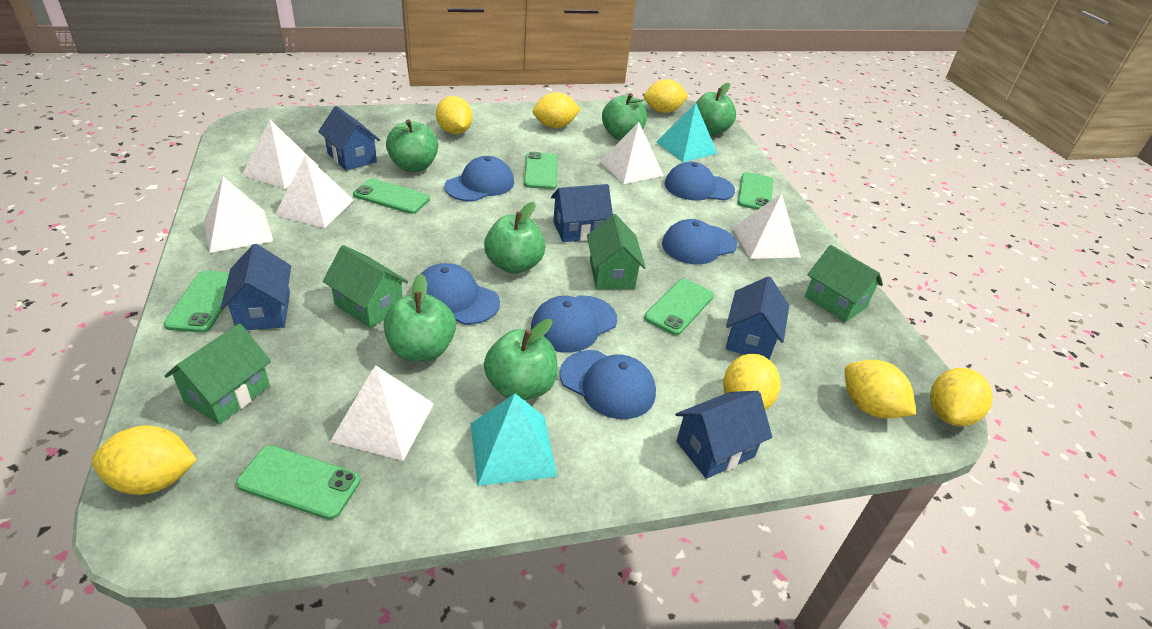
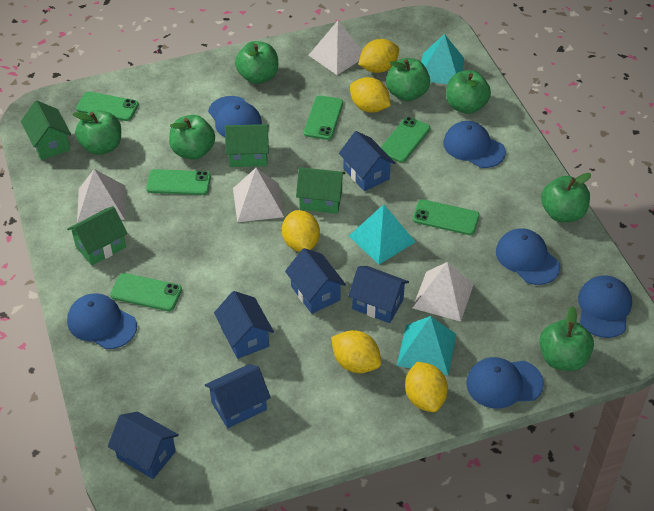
blue house: [221,244,291,330] [318,106,380,171] [551,184,613,242] [676,391,772,479] [726,276,789,360] = 5 -> [108,411,179,479] [205,364,271,428] [214,291,274,359] [285,248,346,314] [339,131,396,191] [348,266,409,323] = 6
green apple: [384,274,456,361] [386,119,438,172] [484,202,546,274] [484,319,558,401] [602,93,647,140] [696,83,736,136] = 6 -> [73,110,121,155] [169,115,215,160] [235,41,278,84] [386,58,430,101] [446,70,491,114] [539,306,594,371] [541,173,591,222] = 7
turquoise pyramid: [471,394,557,486] [656,103,718,162] = 2 -> [349,204,415,264] [397,316,456,375] [421,34,464,84] = 3
white pyramid: [204,177,273,253] [242,120,318,189] [275,155,354,228] [330,365,434,461] [600,122,664,184] [733,193,801,259] = 6 -> [77,169,125,223] [233,168,284,222] [309,21,362,75] [412,262,474,322] = 4
yellow lemon: [91,425,197,495] [436,96,473,134] [533,92,580,128] [644,79,688,113] [723,354,780,410] [845,360,916,419] [930,368,993,426] = 7 -> [282,210,320,252] [331,330,381,373] [350,77,391,113] [358,39,399,73] [405,362,448,412] = 5

